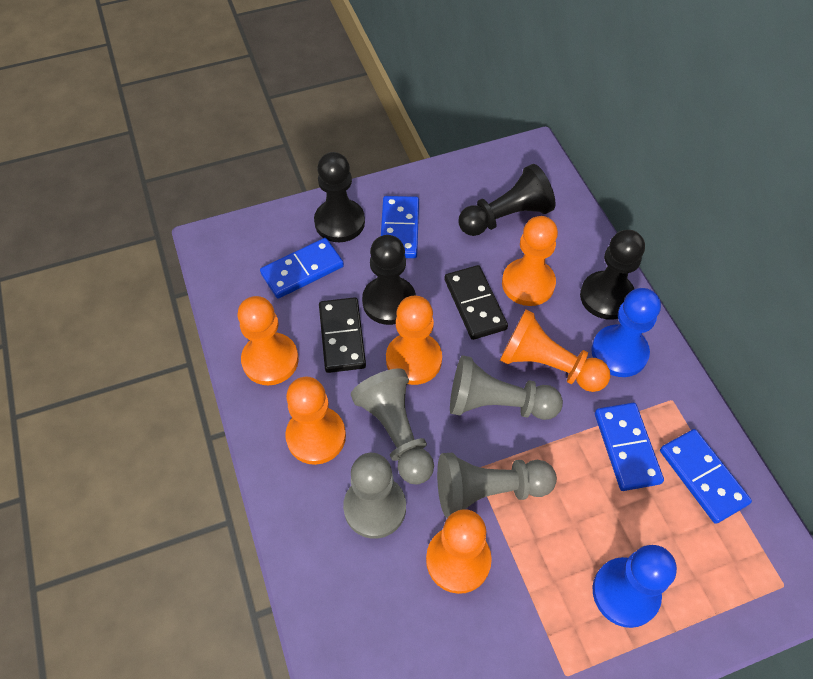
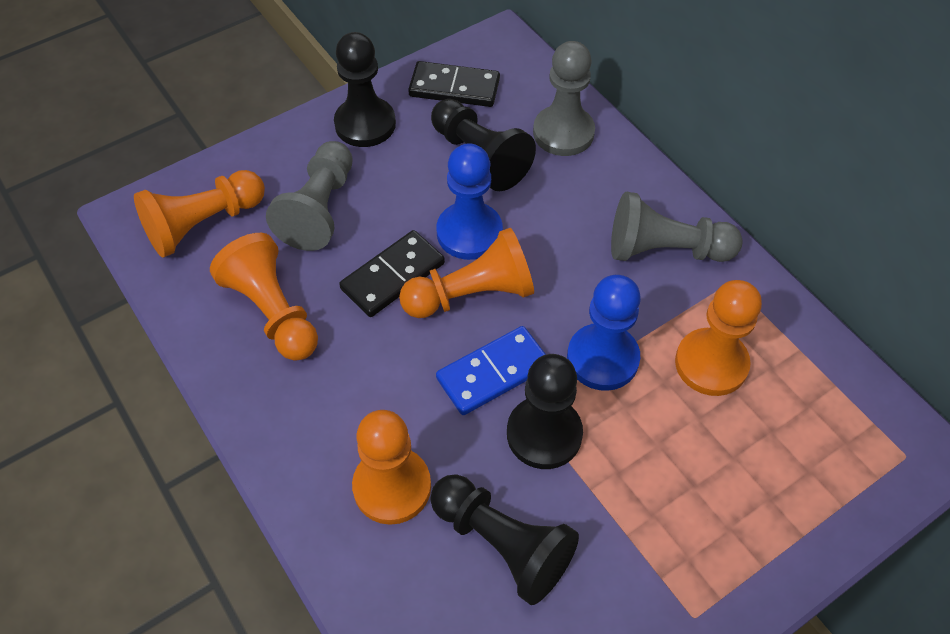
blue domino: [260,238,344,299] [381,196,419,258] [595,403,664,491] [660,429,752,524] = 4 -> [436,326,546,415] = 1
grey pawn: [343,453,406,539] [351,368,434,485] [437,453,557,518] [450,355,563,420] = 4 -> [266,141,353,251] [533,41,595,156] [611,192,743,262] = 3
orange pawn: [238,296,299,385] [285,377,346,465] [386,296,442,385] [426,509,492,594] [500,309,610,392] [502,216,558,306] = 6 -> [134,170,265,257] [210,233,318,361] [352,410,431,525] [399,228,534,318] [675,280,762,396] = 5

